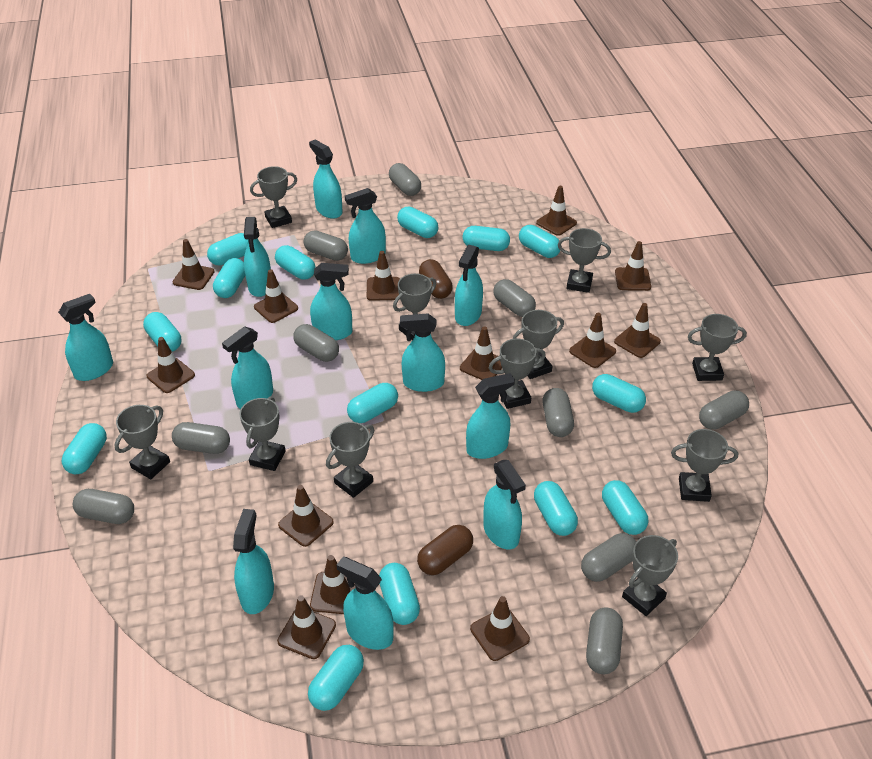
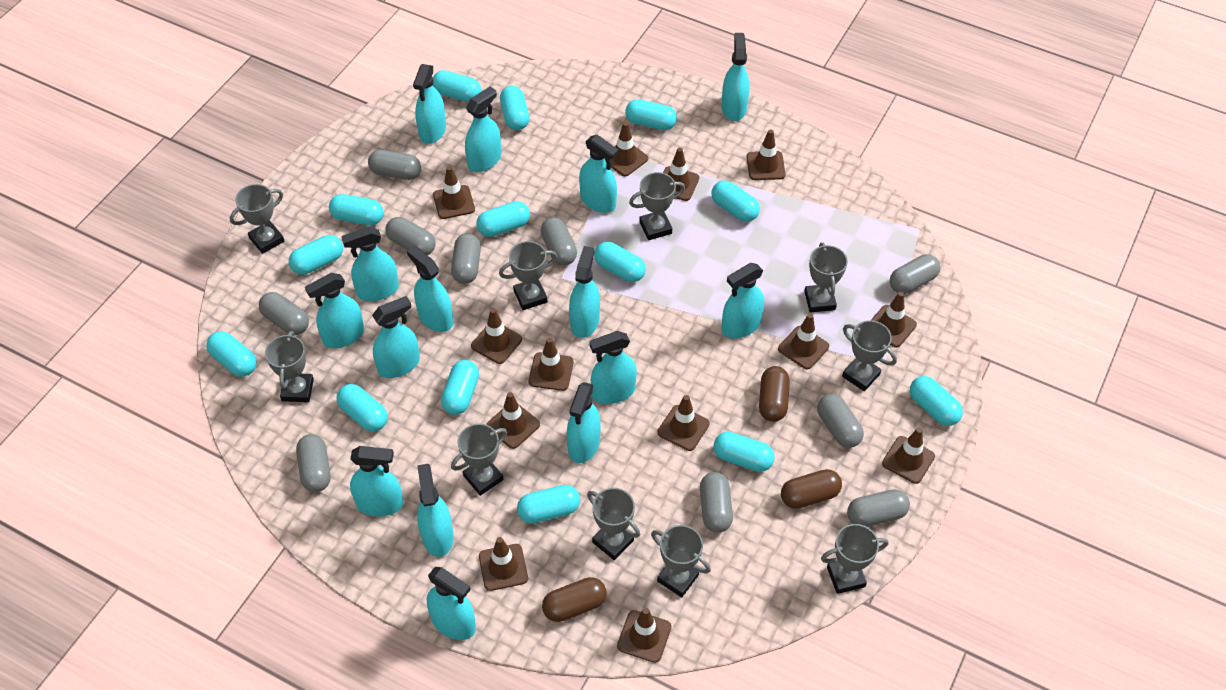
brown capsule: [417,525,473,575] [419,259,453,299] = 2 -> [542,577,607,622] [759,366,790,422] [781,469,842,509] = 3
grey trophy: [114,405,170,479] [239,397,286,471] [250,166,297,228] [326,422,375,498] [393,274,436,340] [489,338,546,409] [513,310,564,379] [558,228,611,293] [622,535,678,616] [671,429,738,502] [688,314,747,381] = 11 -> [230,184,284,254] [265,331,314,402] [451,424,507,496] [499,241,557,310] [587,488,640,560] [629,172,685,240] [651,525,711,597] [804,243,848,312] [821,524,888,594] [842,320,897,391] = 10
turquoise spray bottle: [58,294,113,381] [222,326,273,409] [233,509,274,614] [244,217,271,297] [309,139,343,219] [310,263,353,340] [337,557,394,650] [345,188,386,264] [400,313,445,392] [455,245,483,326] [466,373,515,459] [483,460,526,549] = 12 -> [305,273,364,348] [341,227,399,301] [350,446,403,517] [372,296,420,378] [407,246,453,332] [413,64,446,144] [417,464,454,557] [427,567,476,640] [465,87,501,172] [567,382,601,463] [569,246,600,338] [579,135,619,213] [589,331,637,404] [721,33,749,121] [722,263,764,338] = 15

